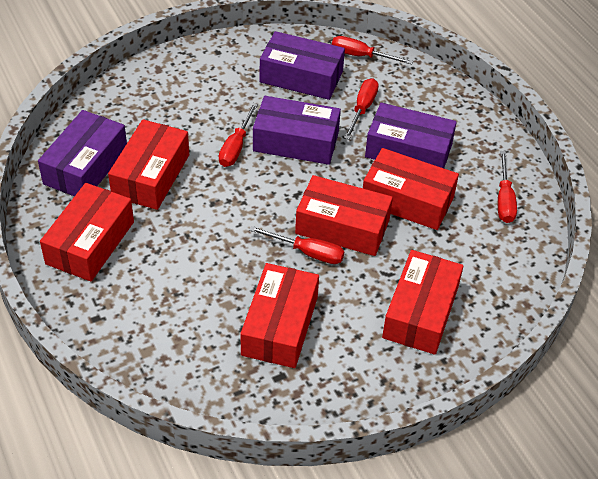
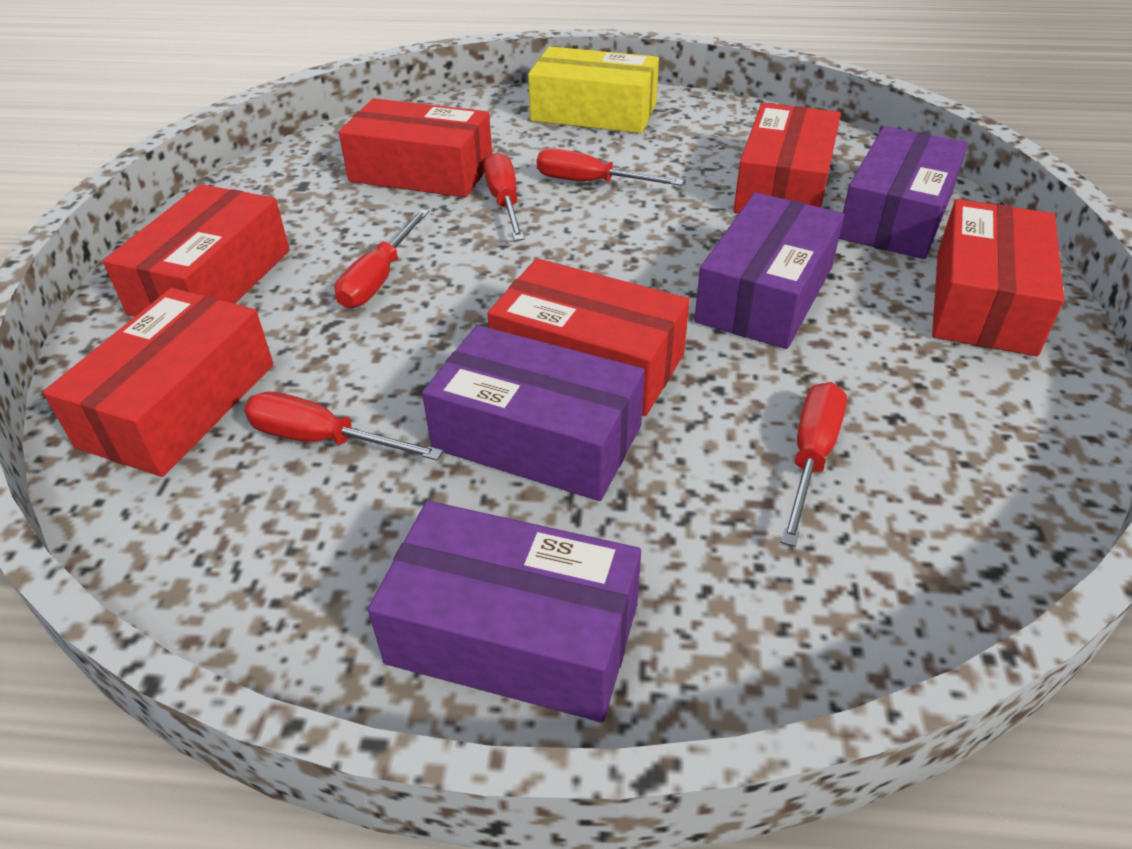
yellow box: none = 0 -> [528,47,659,133] = 1

